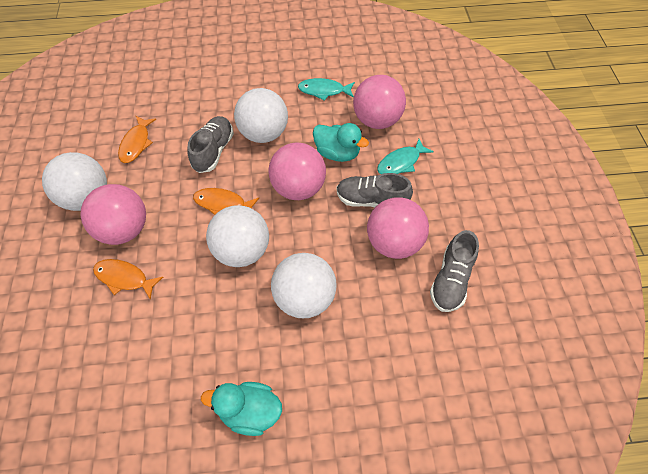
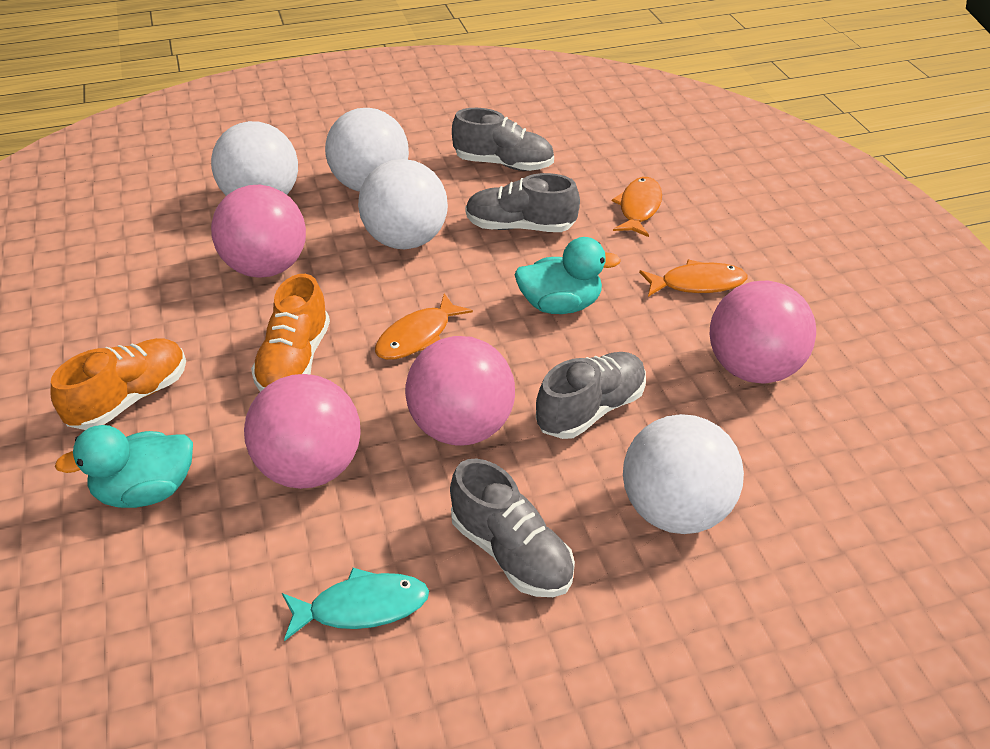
grey shoe: [187,116,234,173] [336,173,413,207] [430,230,479,312] = 3 -> [450,458,575,597] [452,108,554,171] [465,173,580,232] [536,352,646,439] = 4
orange shoe: none = 0 -> [51,338,186,430] [251,274,330,392] = 2
turquoise fish: [298,78,355,101] [377,139,434,174] = 2 -> [282,568,429,641] = 1

